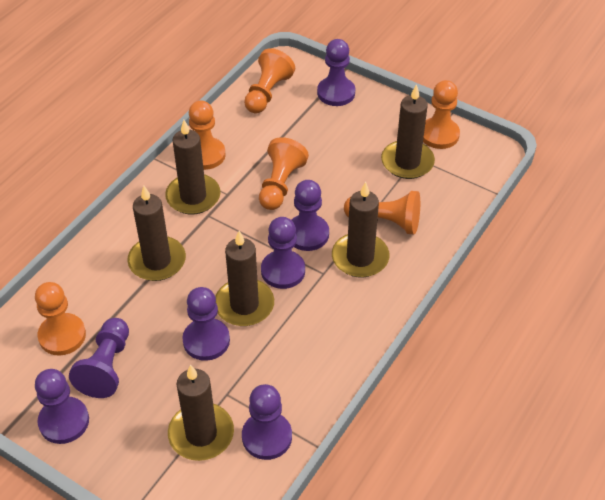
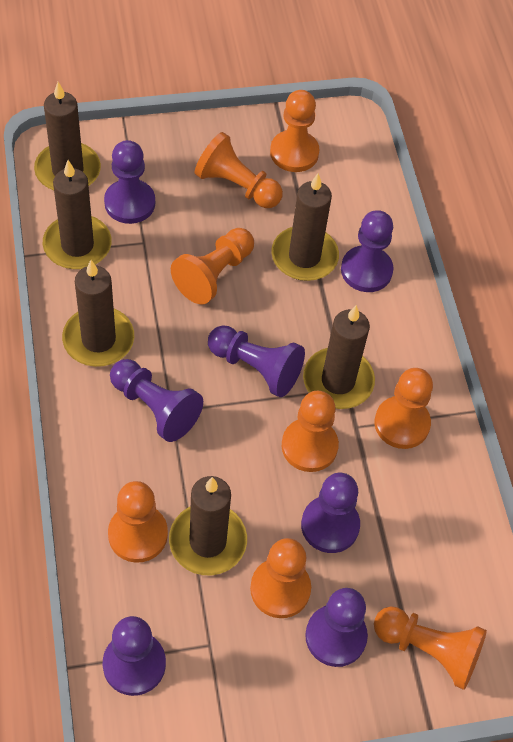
orange pawn: [35,282,86,356] [189,100,226,170] [244,48,295,113] [259,137,309,210] [344,191,420,235] [423,80,460,149] = 6 -> [108,481,168,563] [171,228,254,304] [195,132,283,208] [250,538,311,618] [270,90,319,172] [282,391,339,472] [374,606,487,690] [375,368,433,449] = 8

